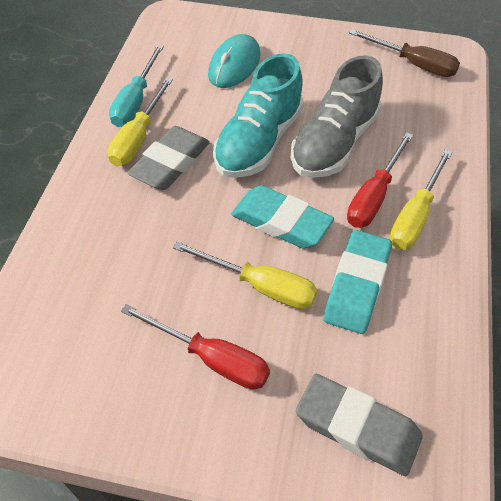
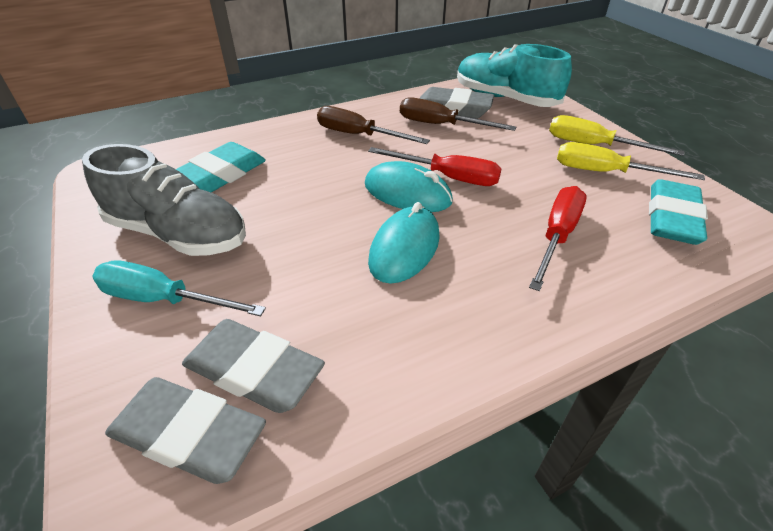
brown screwdriver: [349,29,460,77] = 1 -> [317,106,430,144] [400,97,516,131] = 2
grey eraser: [127,126,210,190] [296,374,423,476] = 2 -> [105,377,266,484] [182,319,325,413] [419,87,495,119] = 3
turquoise mouse: [208,34,261,88] = 1 -> [365,161,453,212] [368,202,440,284] = 2
yellow screwdriver: [108,77,173,166] [173,241,317,309] [390,149,452,250] = 3 -> [549,115,685,156] [557,142,705,180] = 2

